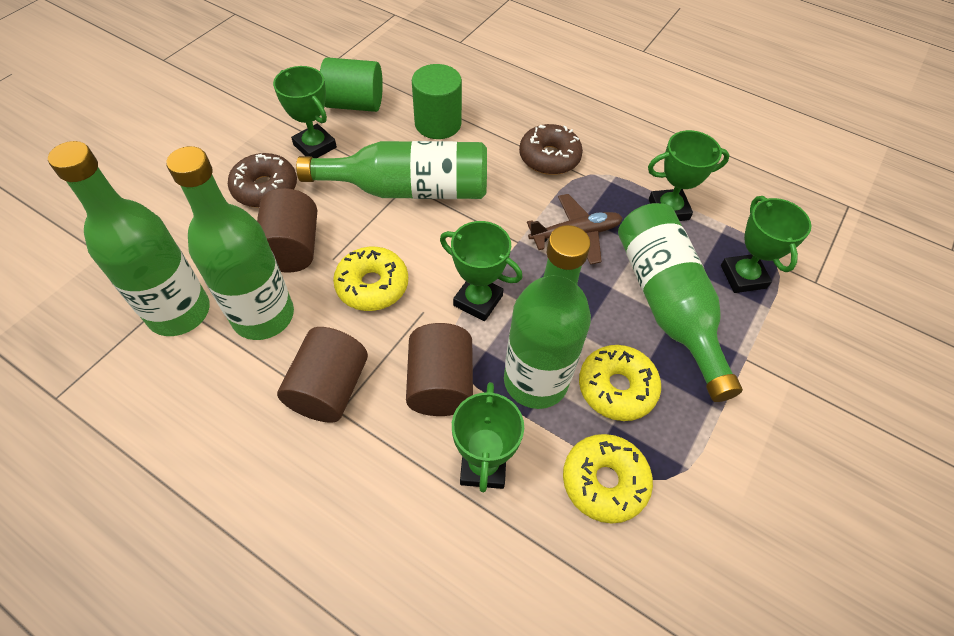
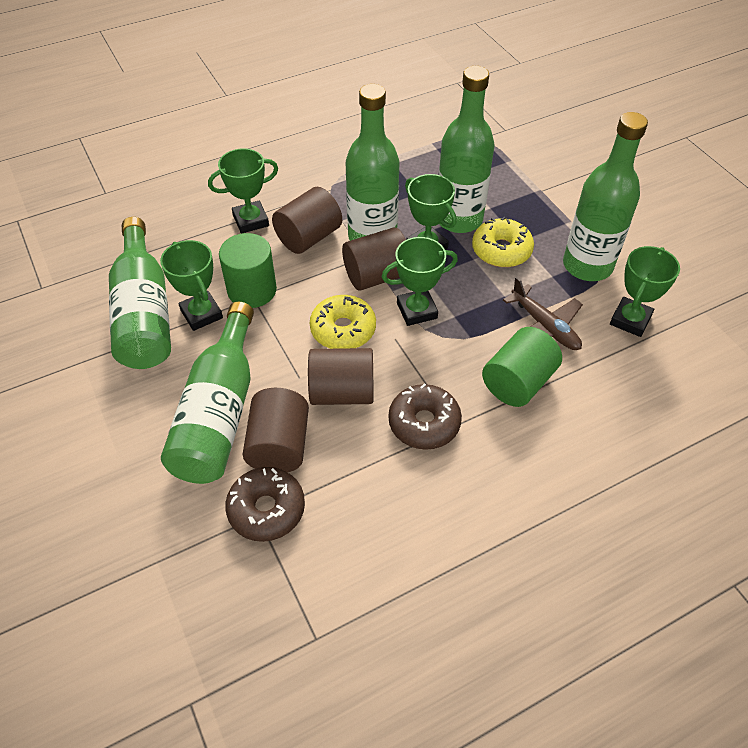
brown cylinder: [257,188,317,273] [277,327,368,423] [406,323,473,416] = 3 -> [242,388,309,472] [272,187,342,254] [308,348,374,405] [342,227,406,291] = 4
yellow donut: [333,247,408,311] [563,434,653,524] [579,345,661,421] = 3 -> [310,295,376,349] [472,217,534,267] = 2

